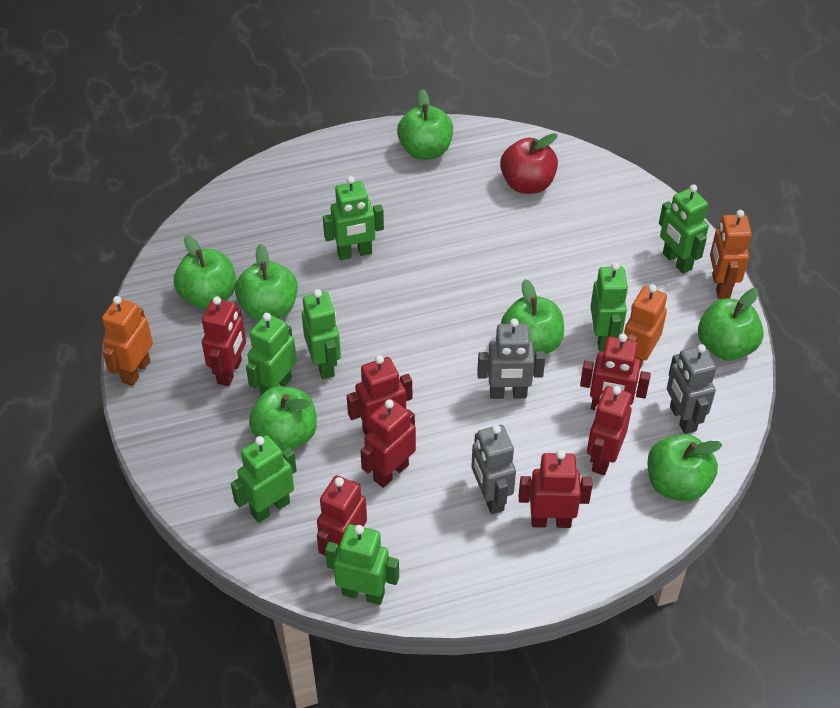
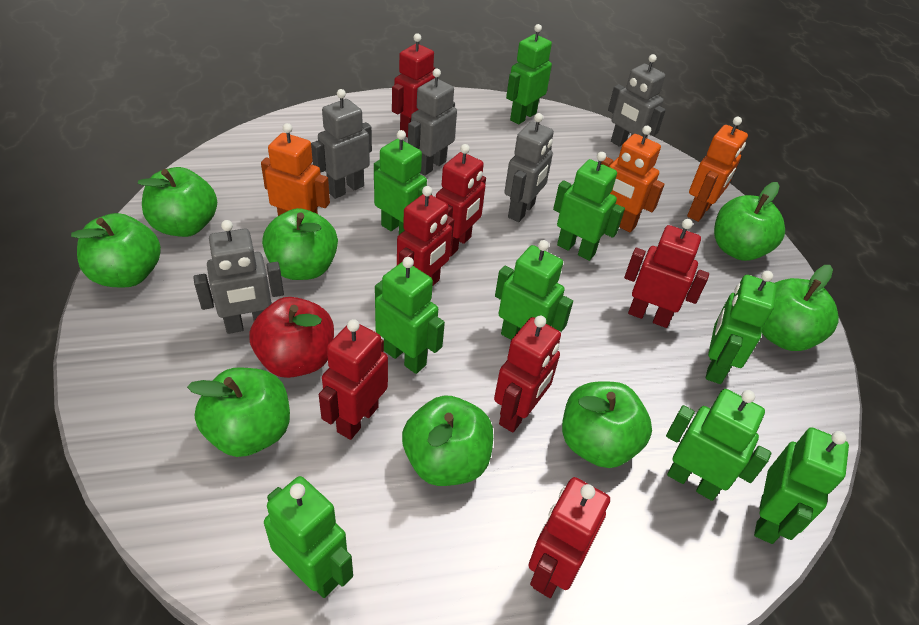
green apple: [174,235,236,309] [235,244,298,321] [249,386,317,451] [397,89,453,160] [501,279,564,357] [648,434,722,502] [698,288,764,361] = 7 -> [71,213,161,288] [138,167,217,237] [187,367,290,457] [262,208,338,280] [402,395,493,486] [562,382,652,468] [714,182,785,261] [762,265,839,351] = 8
green robot: [231,435,297,523] [246,313,297,395] [302,289,341,379] [323,176,384,260] [325,524,399,605] [590,262,628,352] [659,185,709,274] = 7 -> [264,476,353,598] [374,130,432,234] [375,257,445,374] [495,240,573,340] [506,24,552,124] [553,152,625,261] [666,389,772,501] [706,271,777,384] [754,427,849,544] = 9
grey robot: [471,425,516,514] [477,318,545,399] [667,344,716,434] = 3 -> [193,220,284,334] [311,89,372,199] [408,69,457,176] [504,113,554,222] [608,54,666,147] = 5

